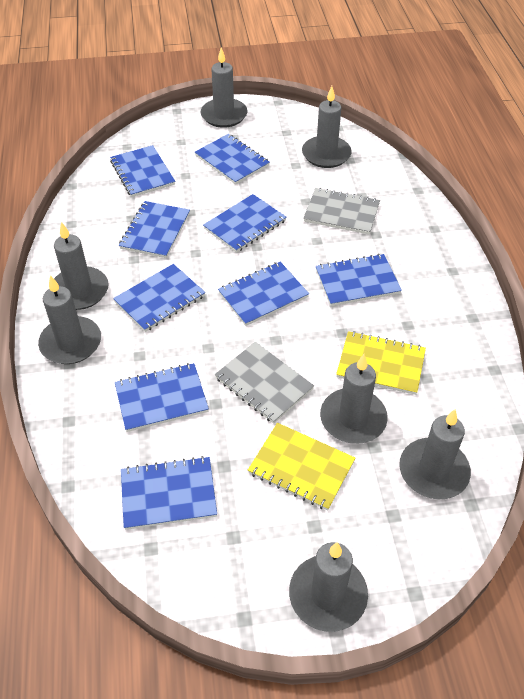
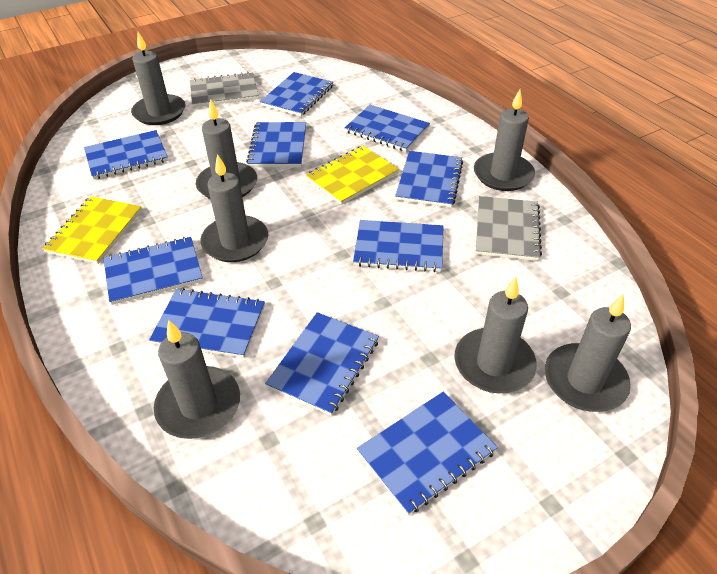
blue notebook: [110,145,175,197] [113,264,205,332] [115,363,209,432] [119,201,190,258] [121,456,217,530] [195,134,270,185] [203,194,286,253] [218,262,309,326] [316,254,402,306] = 9 -> [84,130,168,179] [103,237,203,305] [149,288,265,358] [246,122,306,167] [260,72,333,116] [265,312,379,416] [344,105,430,152] [353,220,444,272] [357,391,498,515] [395,151,463,208] = 10

